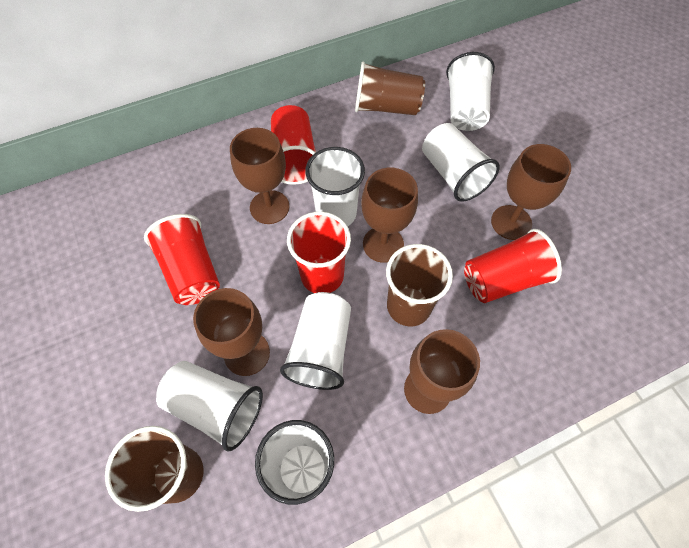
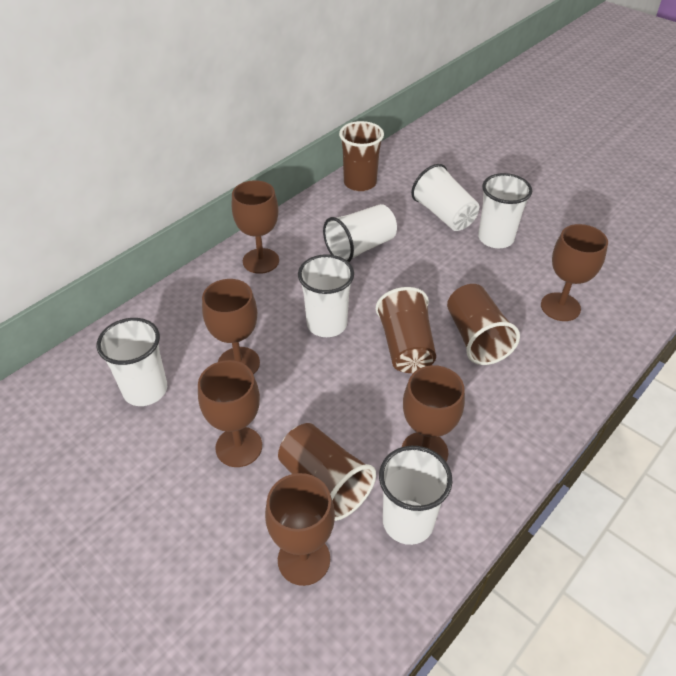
brown cup: [105,426,204,512] [355,61,425,115] [386,244,453,326] = 3 -> [278,423,376,521] [339,121,384,191] [376,287,436,373] [447,284,520,365] = 4
brown goblet: [193,288,270,376] [230,128,289,224] [361,168,418,263] [404,329,480,414] [491,144,571,240] = 5 -> [198,360,262,467] [202,279,260,375] [232,180,279,274] [265,473,335,586] [402,365,465,462] [541,224,608,321] = 6
red cup: [144,214,220,305] [271,105,316,185] [287,212,351,293] [464,229,562,303] = 4 -> none = 0

